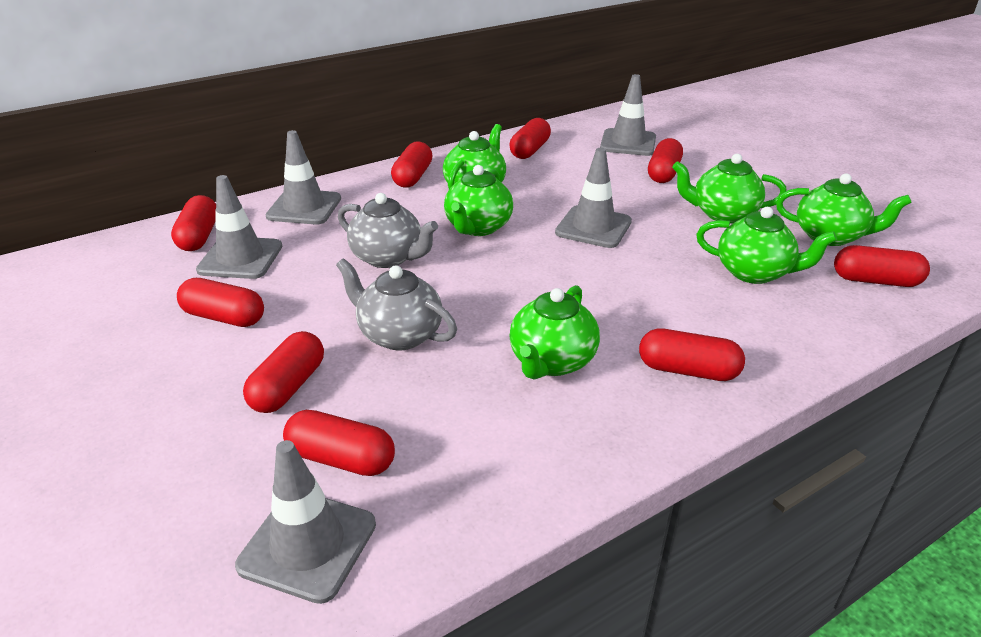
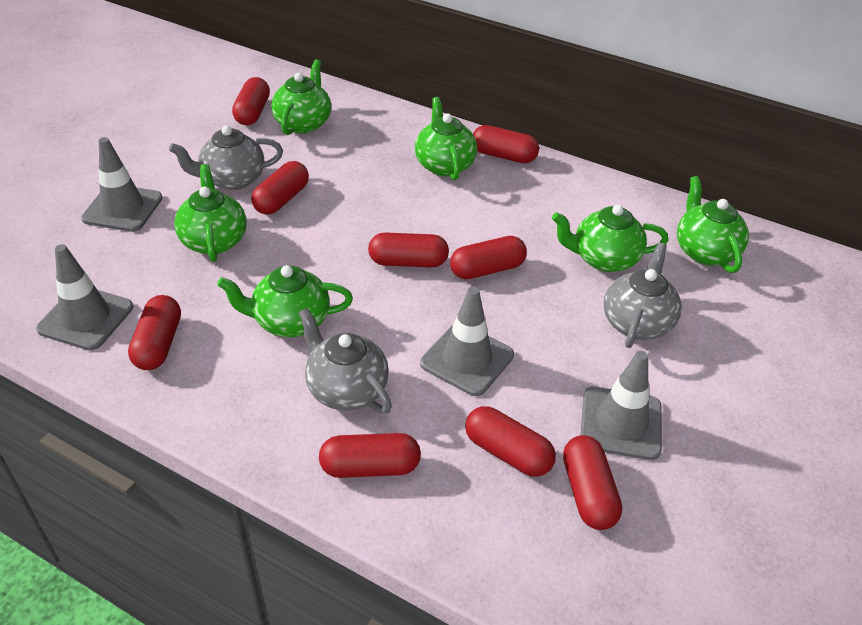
grey teapot: [336,258,457,350] [338,193,438,268] = 2 -> [169,125,283,190] [299,308,392,414] [604,243,682,348] = 3
grey traffic cone: [196,175,282,279] [235,440,376,604] [265,130,341,224] [555,148,632,248] [600,74,656,156] = 5 -> [36,244,133,350] [81,137,163,232] [420,287,514,396] [581,351,662,460] = 4

